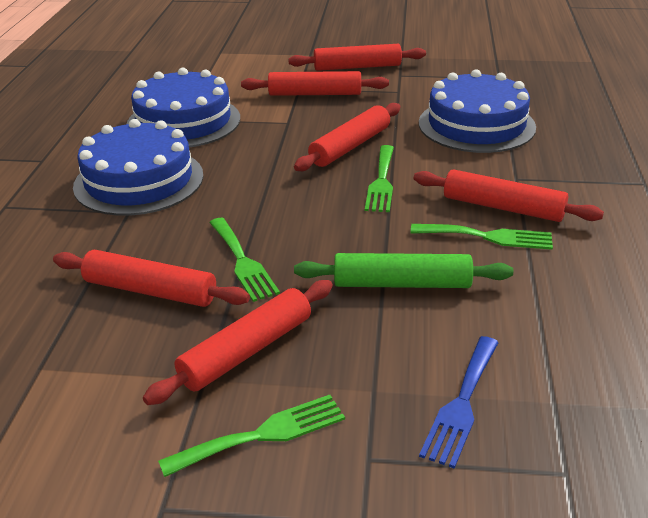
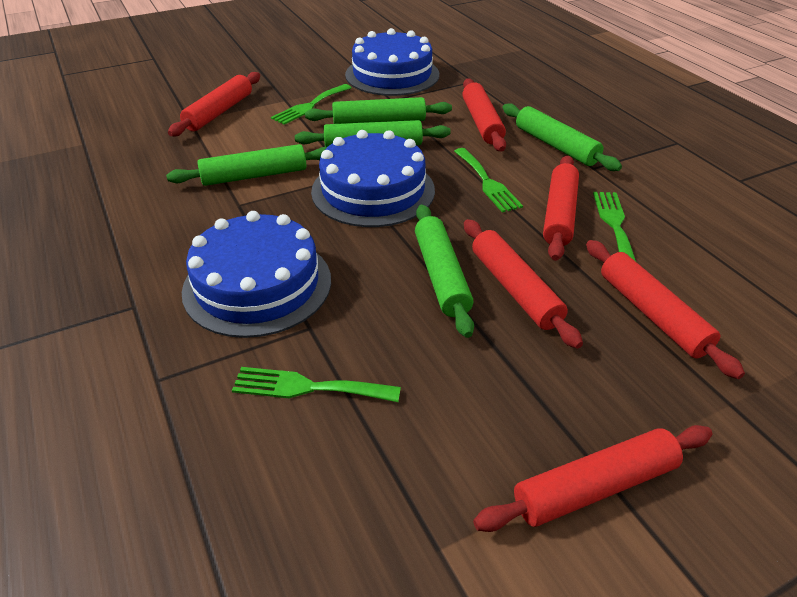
blue fork: [419,336,499,469] = 1 -> none = 0
green rolling pin: [294,253,513,288] = 1 -> [166,144,327,186] [295,120,451,147] [305,97,452,124] [415,205,474,338] [502,103,622,171] = 5

